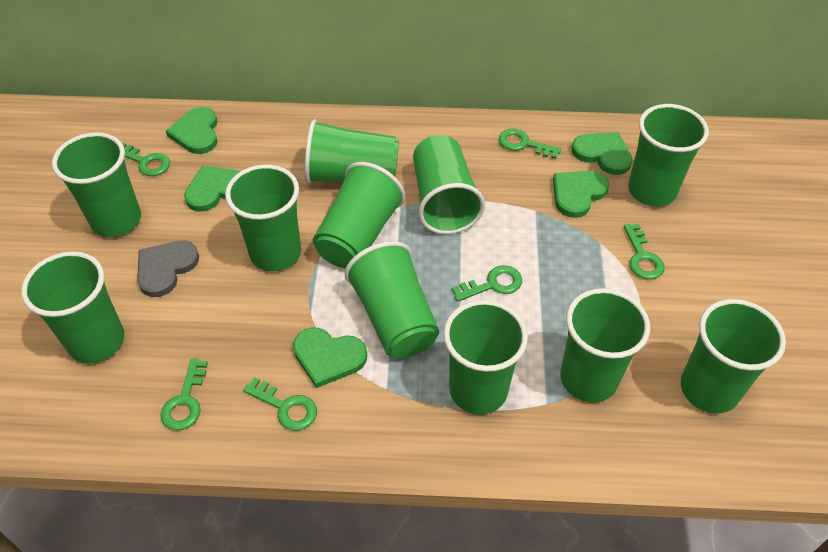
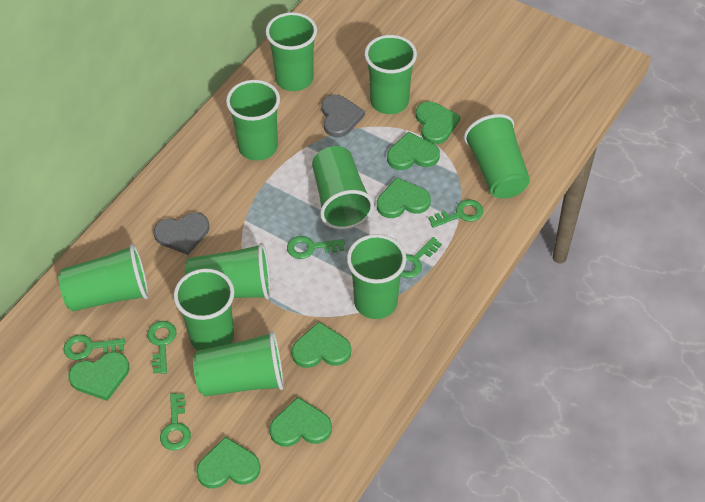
green cup: [21,251,125,364] [52,132,141,237] [225,165,301,271] [305,119,399,183] [313,162,405,268] [345,241,439,358] [413,135,485,234] [443,300,528,415] [560,288,650,402] [628,104,709,207] [681,299,786,414] = 11 -> [58,244,148,311] [174,269,234,351] [185,243,270,300] [193,331,284,397] [226,80,280,161] [266,12,317,91] [312,146,374,229] [347,234,406,319] [365,35,417,114] [464,114,530,199] = 10
green heart: [166,107,218,154] [184,166,241,212] [293,327,367,388] [553,171,609,218] [572,132,633,175] = 5 -> [68,352,129,401] [196,436,260,489] [269,397,332,447] [291,322,351,368] [377,177,431,218] [387,132,440,170] [416,101,461,144] = 7
grey heart: [137,241,199,297] = 1 -> [154,213,209,255] [321,95,365,138] = 2

